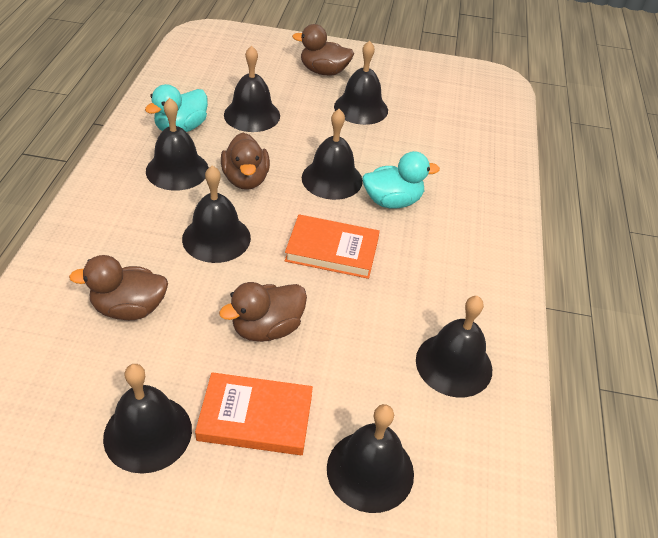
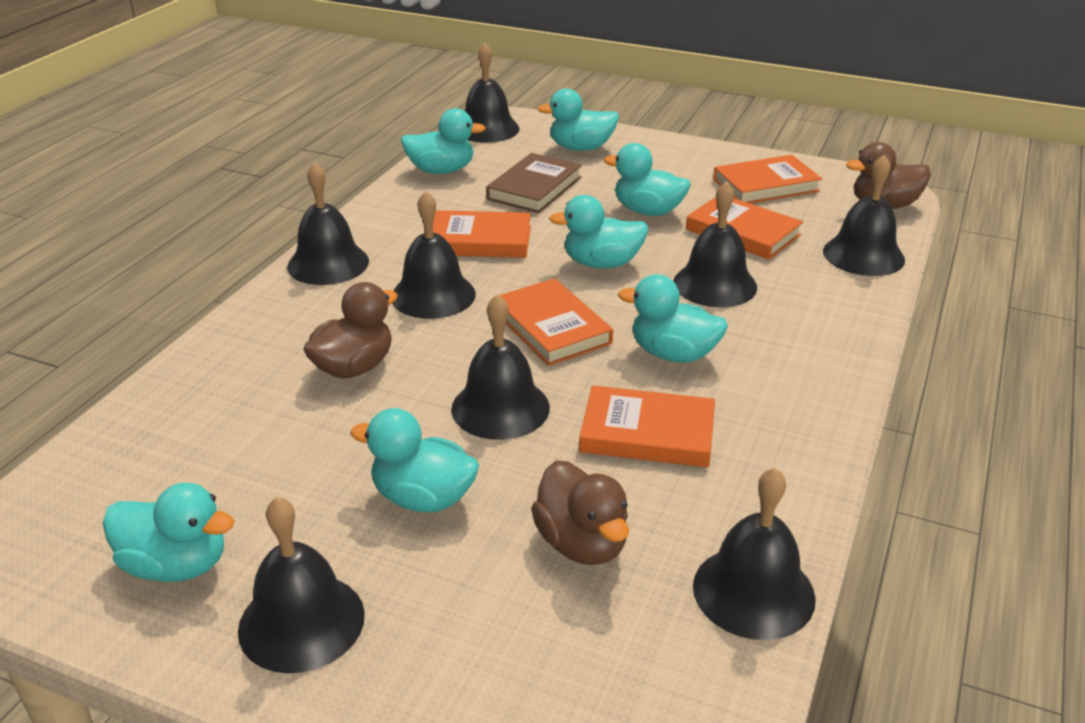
brown book: none = 0 -> [486,153,582,213] = 1
brown duck: [69,255,168,320] [219,282,307,342] [221,133,270,190] [292,24,354,76] = 4 -> [303,282,398,378] [531,461,629,565] [846,142,931,209] = 3
orange book: [195,372,313,455] [285,214,380,279] = 2 -> [433,210,531,258] [499,278,613,366] [579,385,715,468] [686,197,803,260] [713,155,822,203] = 5
turquoise duck: [145,84,208,132] [362,151,440,208] = 2 -> [103,483,234,582] [350,408,479,512] [401,108,486,174] [538,88,619,151] [549,195,648,269] [604,143,690,216] [618,274,728,363] = 7

